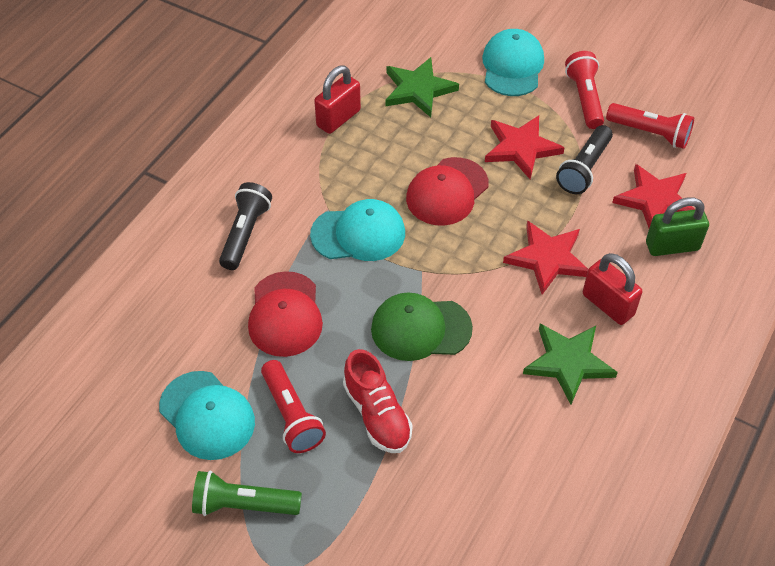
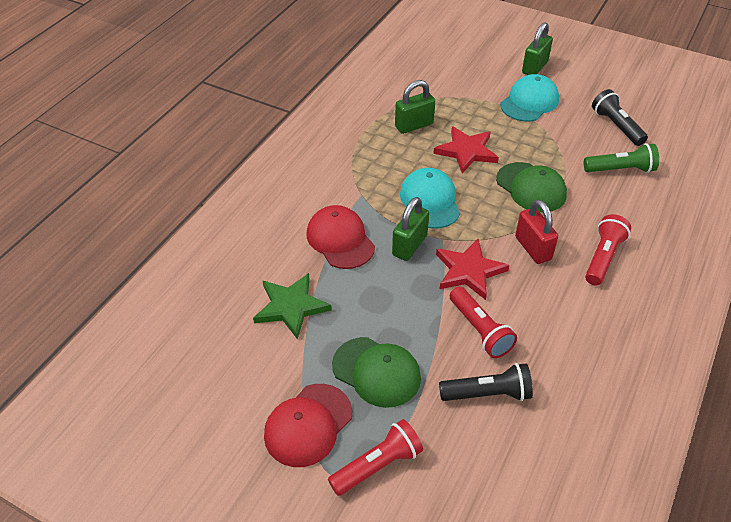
green cap: [371,293,473,361] = 1 -> [332,337,421,408] [496,162,567,212] = 2
green padlock: [646,197,709,256] = 1 -> [392,197,429,261] [395,80,435,134] [522,22,553,75] = 3
green star: [385,57,459,117] [523,324,618,405] = 2 -> [253,273,332,340] = 1
red padlock: [314,65,361,134] [583,253,642,325] = 2 -> [515,199,558,264] = 1
red shoe: [343,349,413,453] = 1 -> none = 0
red star: [485,115,565,180] [503,220,588,295] [612,164,695,228] = 3 -> [433,126,499,173] [436,239,509,300] = 2
turquoise cap: [159,371,255,460] [310,199,405,261] [482,29,544,96] = 3 -> [400,168,460,229] [500,74,559,122] = 2

